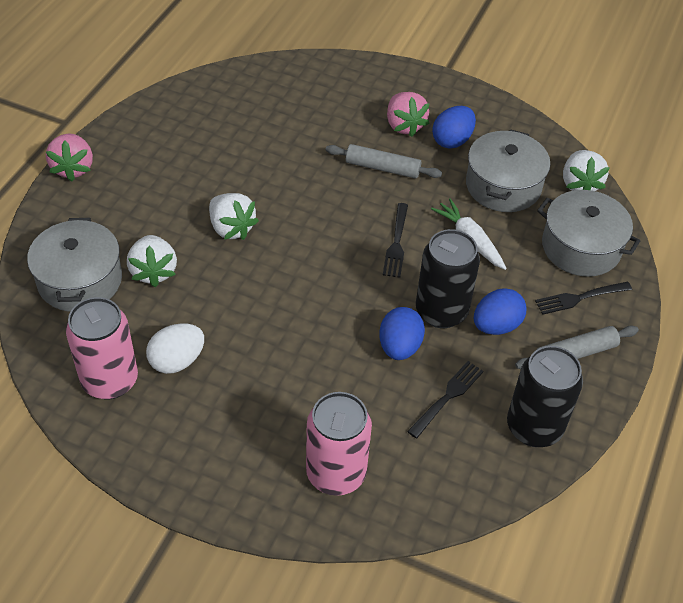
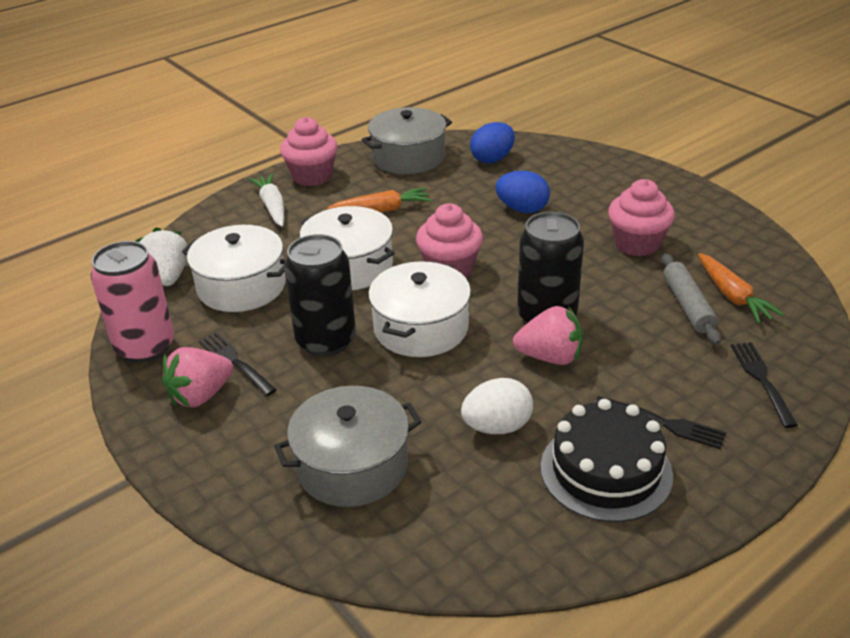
black cake: none = 0 -> [541,399,673,522] = 1
blue egg: [379,307,425,360] [432,106,476,149] [474,288,526,335] = 3 -> [470,122,515,163] [495,171,550,213] = 2
grey pot: [27,218,122,312] [466,129,550,212] [537,190,640,277] = 3 -> [274,386,422,507] [361,107,452,175] = 2
grey rolling pin: [326,144,442,179] [515,326,639,369] = 2 -> [661,253,721,345] = 1
orange carrot: none = 0 -> [327,188,432,212] [698,253,784,324] = 2
pink can: [66,297,138,399] [306,392,372,496] = 2 -> [91,241,174,363] = 1
pink cupcake: none = 0 -> [280,117,337,186] [416,203,483,278] [608,179,675,256] = 3
white pot: none = 0 -> [182,225,286,312] [300,206,395,290] [368,261,471,357] = 3
white strawberry: [127,235,177,287] [209,193,259,240] [563,150,610,191] = 3 -> [135,227,188,286] = 1

